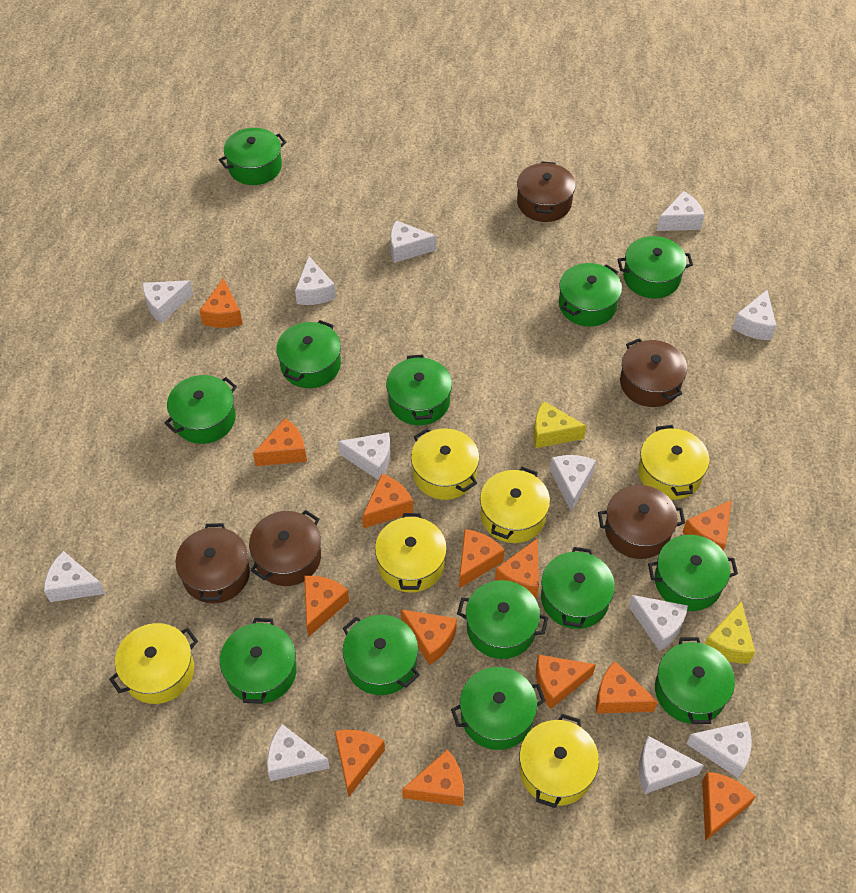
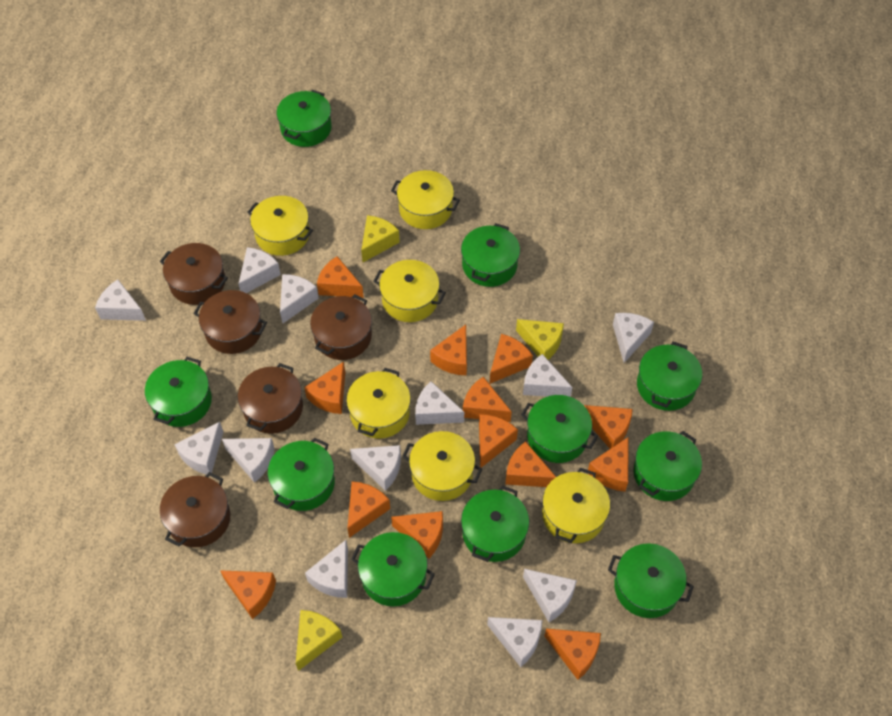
green pot: [164,375,237,444] [219,128,286,185] [220,618,297,704] [276,320,341,388] [342,615,419,695] [386,354,452,425] [451,667,546,750] [457,580,548,659] [541,547,615,629] [559,263,622,327] [617,236,693,298] [648,535,738,611] [655,637,735,724] = 13 -> [145,357,212,427] [268,438,335,511] [277,90,332,147] [351,532,435,606] [461,223,520,287] [461,485,529,562] [521,395,598,463] [608,543,694,618] [633,431,702,501] [637,342,702,411] = 10
yellow cheese: [534,401,586,448] [705,601,755,663] = 2 -> [296,610,342,671] [361,215,400,262] [516,319,564,360] = 3

